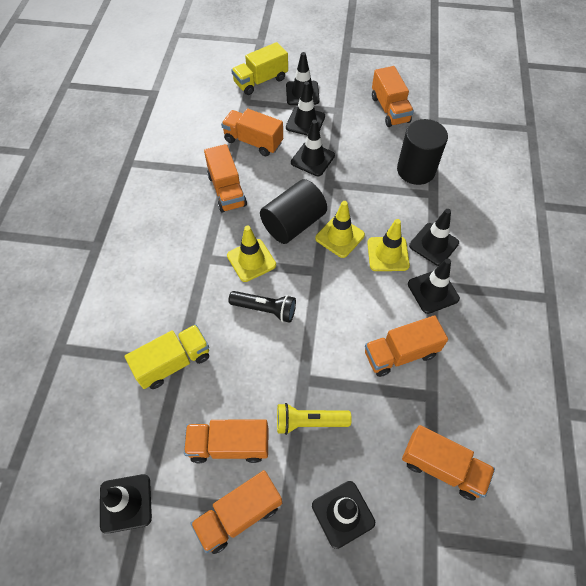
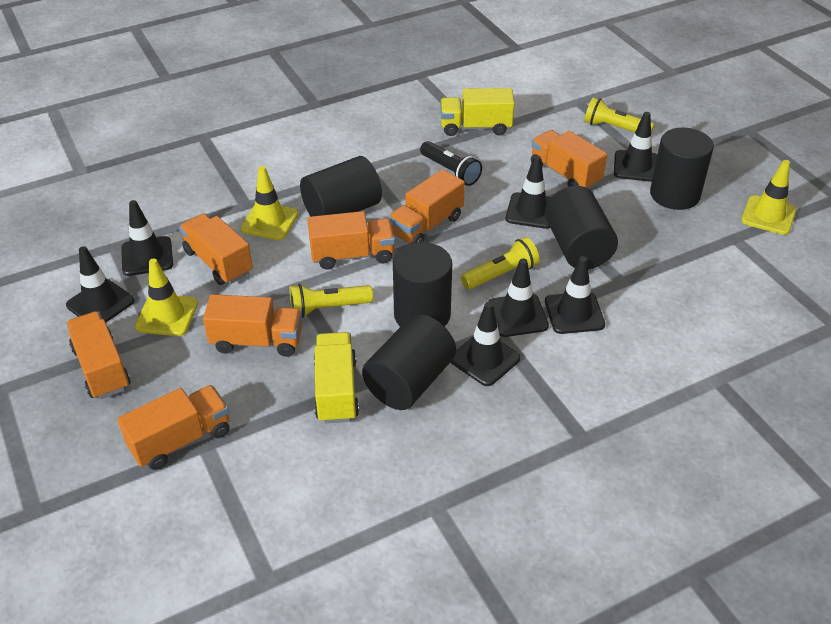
black cylinder: [260,179,327,244] [397,119,448,185] = 2 -> [300,156,382,216] [362,314,456,410] [393,242,452,327] [545,186,618,269] [650,128,714,210] = 5
yellow flashlight: [277,403,352,435] = 1 -> [289,284,373,318] [461,237,539,289] [584,97,654,132] = 3

